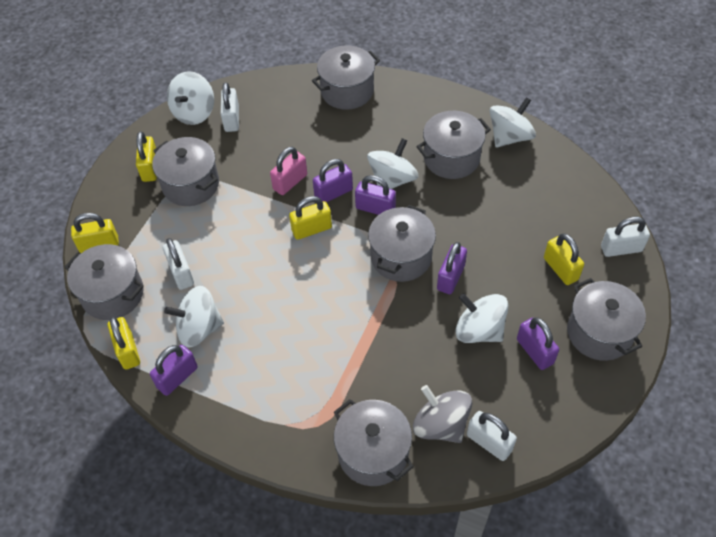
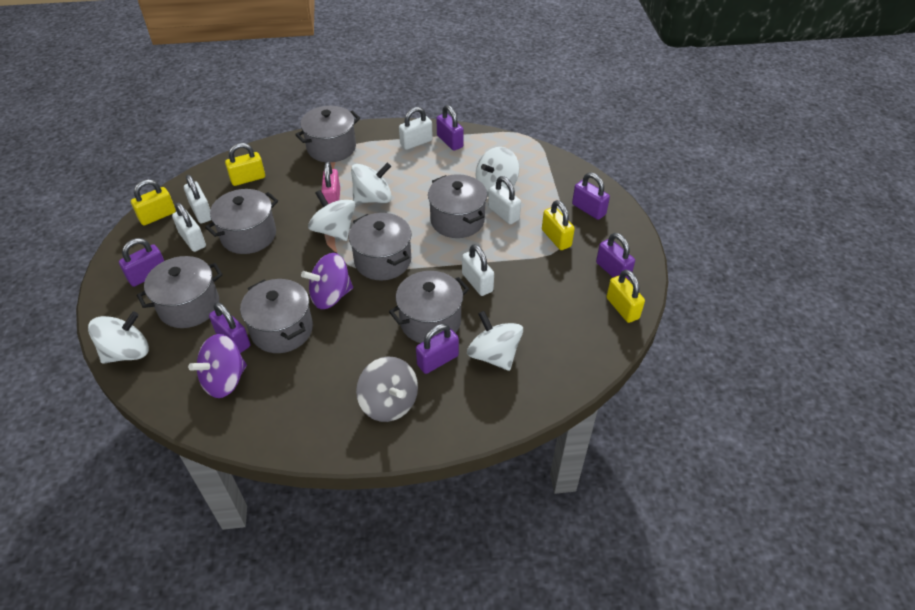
purple padlock: [150,345,198,396] [313,159,353,202] [355,175,396,215] [437,242,467,294] [517,317,559,370] = 5 -> [119,238,164,287] [209,302,250,353] [416,324,459,374] [436,105,464,151] [572,172,610,220] [596,233,635,280] = 6
purple spinning top: none = 0 -> [188,334,247,398] [301,253,353,309] = 2
white padlock: [163,238,194,290] [221,82,239,132] [467,411,517,461] [601,216,650,257] = 4 -> [172,202,206,252] [184,175,211,223] [399,107,433,150] [462,244,494,296] [488,176,521,224] = 5
yellow padlock: [71,213,119,253] [108,317,140,370] [136,131,157,182] [289,196,332,240] [544,233,584,285] = 5 -> [131,179,176,225] [225,143,265,186] [542,200,575,250] [606,270,645,323] = 4

